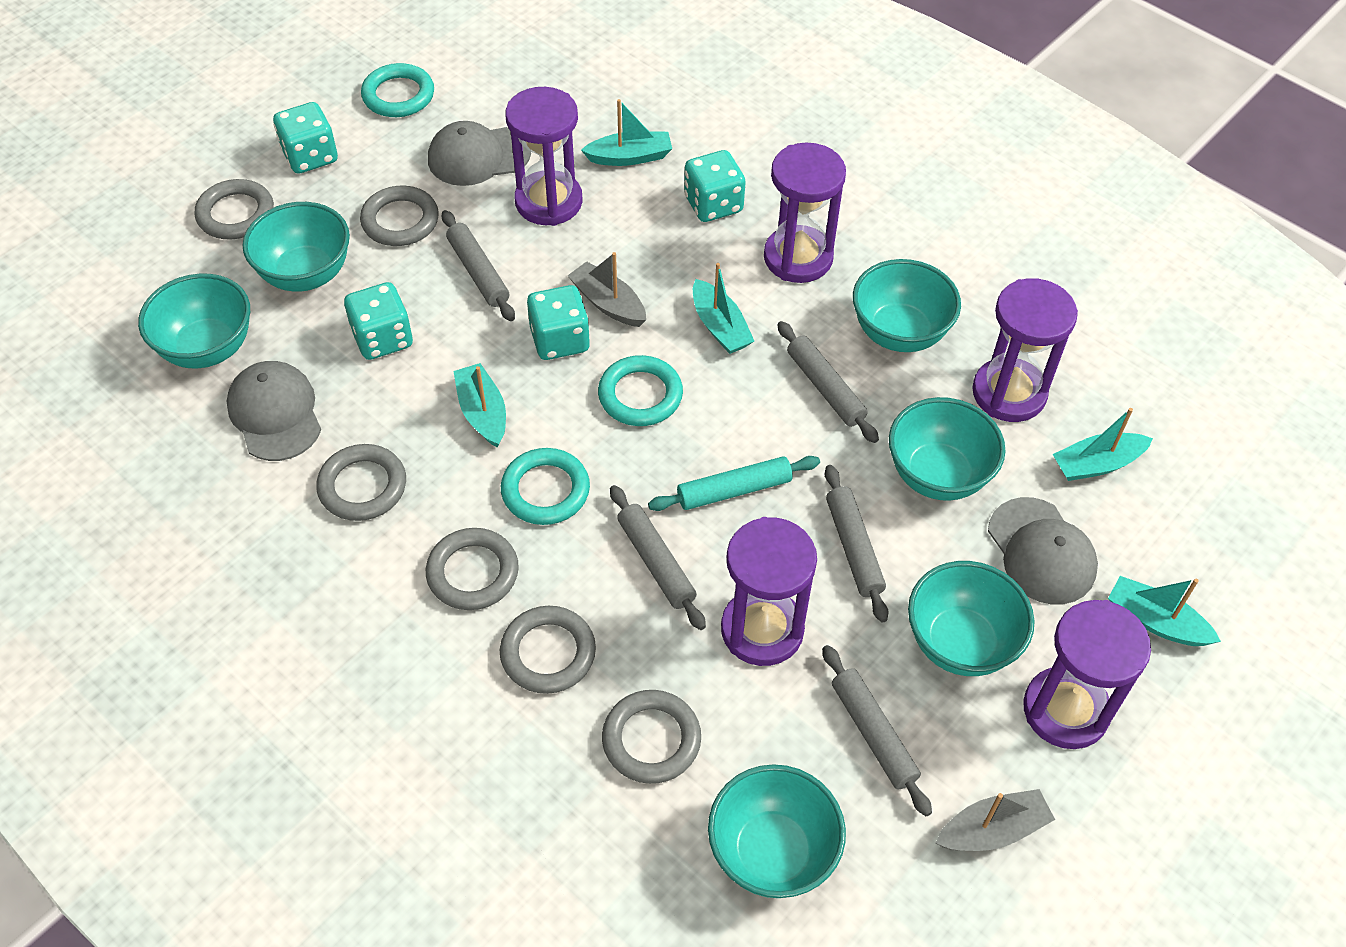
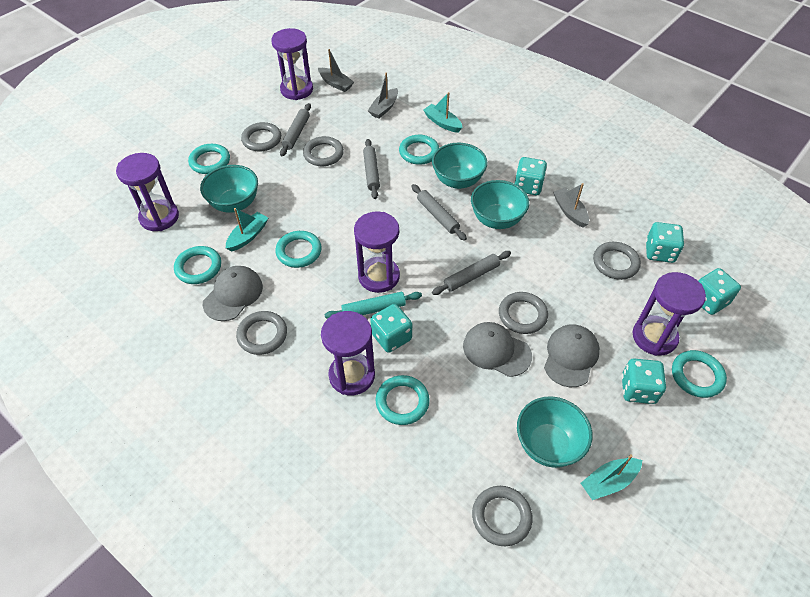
grey boat: [568,252,646,327] [936,789,1055,851] = 2 -> [318,49,354,92] [368,73,398,118] [553,183,589,227] = 3
grey rolling pin: [442,210,515,321] [610,485,706,630] [777,321,879,443] [822,645,932,816] [825,465,889,623] = 5 -> [280,103,311,156] [363,139,380,199] [412,184,467,241] [432,251,511,295] = 4
turquoise boat: [453,363,506,447] [581,99,672,166] [693,263,754,354] [1053,408,1153,481] [1108,576,1221,646] = 5 -> [226,208,268,251] [423,92,463,133] [581,454,642,500] = 3
turquoise bowl: [138,274,250,368] [243,202,350,292] [708,764,846,898] [853,259,961,352] [889,397,1005,501] [908,561,1035,676] = 6 -> [200,165,258,213] [432,143,488,189] [471,180,529,229] [517,396,593,468] = 4
turquoise dice: [273,102,338,174] [344,282,413,360] [527,285,590,360] [684,150,746,222] = 4 -> [370,304,412,353] [515,157,547,195] [622,358,666,404] [646,222,684,263] [699,268,741,315] = 5
turquoise ring: [361,63,434,117] [501,448,590,525] [598,355,683,426] = 3 -> [174,246,221,284] [188,144,230,174] [275,231,322,268] [376,375,430,425] [399,135,439,165] [672,350,727,398] = 6

